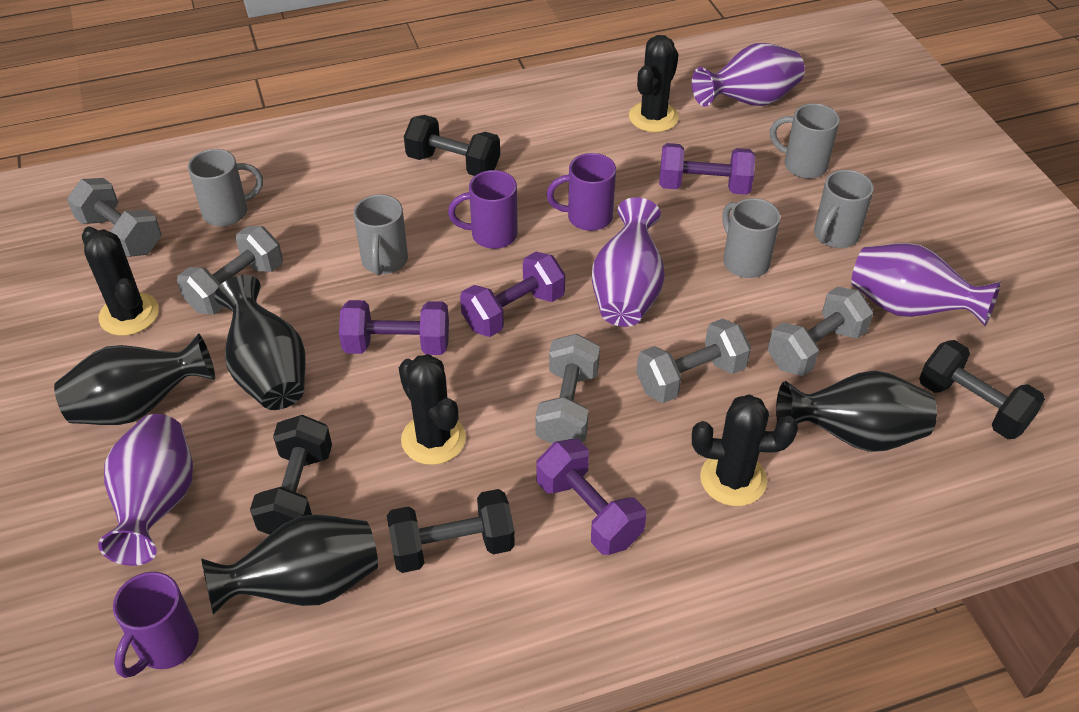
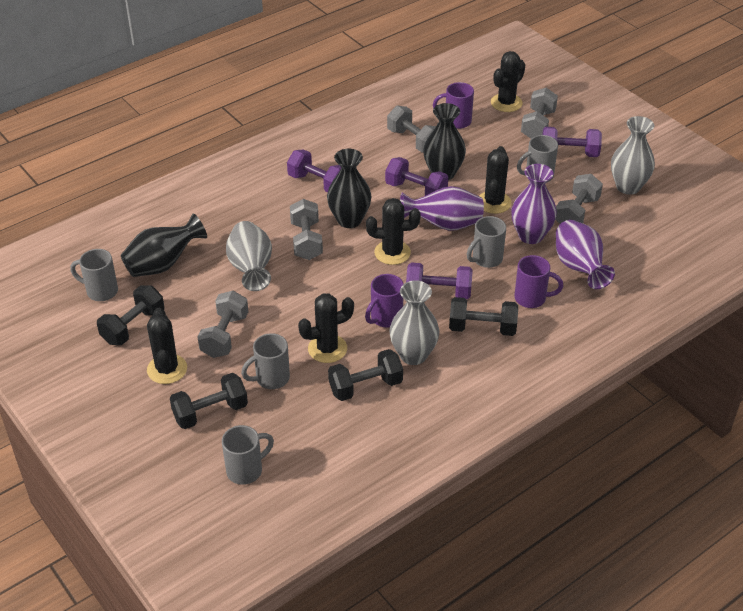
black cactus: [82,226,159,336] [399,354,466,465] [629,35,679,132] [692,394,798,506] = 4 -> [147,308,187,384] [298,293,354,363] [366,198,421,265] [479,146,512,214] [491,51,525,112] = 5
black vase: [54,333,215,425] [201,515,378,615] [215,275,306,410] [776,371,937,452] = 4 -> [121,214,207,277] [327,149,371,228] [423,103,466,180] = 3
grey vase: none = 0 -> [226,221,272,291] [389,280,439,365] [611,116,655,195] = 3
purple vase: [98,414,193,566] [592,197,665,327] [692,43,805,107] [851,243,1001,326] = 4 -> [400,186,484,231] [511,164,557,244] [556,220,615,289] = 3

